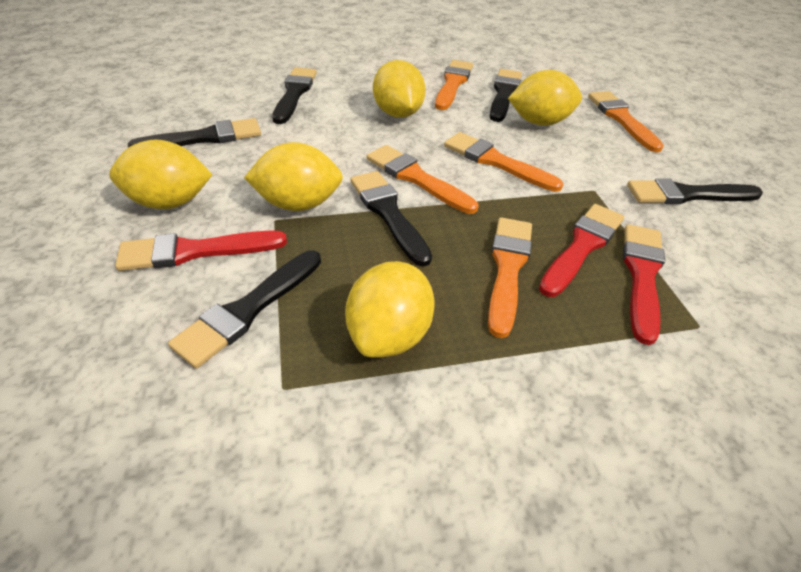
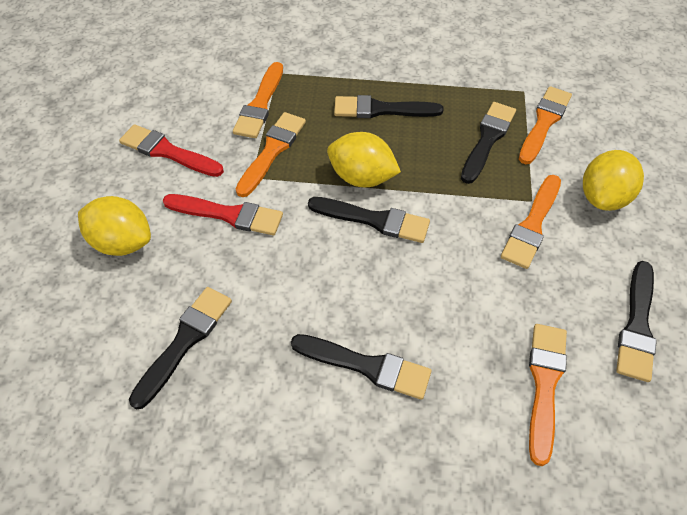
red brush: [115,230,287,271] [539,204,624,297] [623,224,665,345] = 3 -> [119,124,224,177] [163,194,283,235] = 2
yellow lemon: [109,139,213,209] [244,142,343,211] [345,261,434,357] [373,60,426,118] [508,70,582,126] = 5 -> [78,196,151,256] [327,132,401,187] [583,150,644,211] = 3

